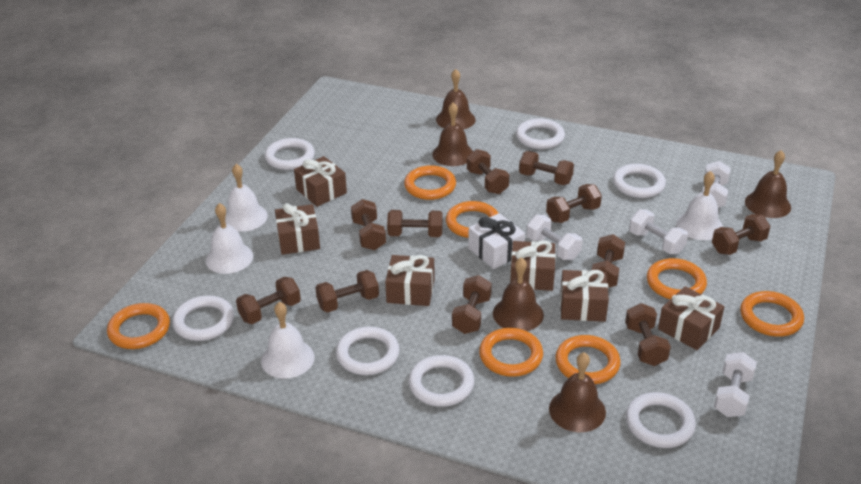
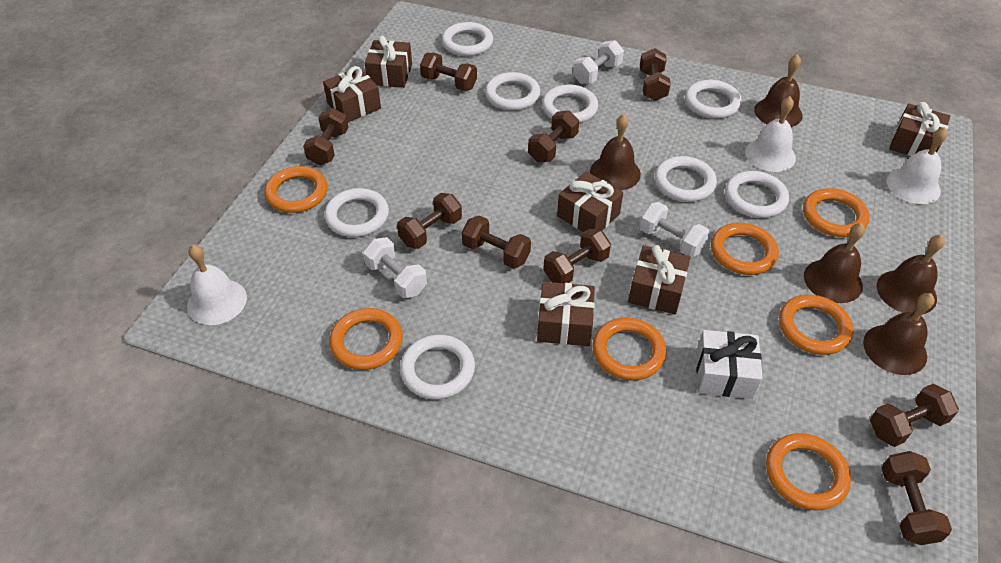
brown dumbbell: [236,277,301,324] [315,270,379,313] [351,199,386,250] [387,210,443,237] [452,275,492,334] [467,149,509,194] [519,151,574,185] [546,184,602,223] [592,234,625,288] [625,303,671,366] [712,214,770,255] = 11 -> [303,108,348,165] [397,193,462,249] [420,53,477,91] [462,215,531,269] [528,110,579,162] [543,228,611,283] [640,48,671,101] [870,384,959,447] [881,451,952,545] = 9
white bell: [206,203,253,274] [225,164,268,232] [261,302,314,379] [677,171,723,240] = 4 -> [187,244,247,325] [745,96,796,172] [887,127,948,204] = 3
white dumbbell: [526,215,583,260] [629,209,688,254] [702,161,731,208] [714,352,757,417] = 4 -> [363,237,427,298] [573,40,624,84] [639,202,710,257] = 3
white ring: [172,295,234,341] [265,138,315,170] [336,327,400,375] [409,355,474,407] [516,118,565,149] [613,164,666,198] [626,392,696,448] = 7 -> [324,188,389,237] [400,334,475,399] [442,22,493,56] [485,72,540,111] [542,85,598,123] [654,156,717,202] [685,80,742,119] [725,171,789,218] = 8

